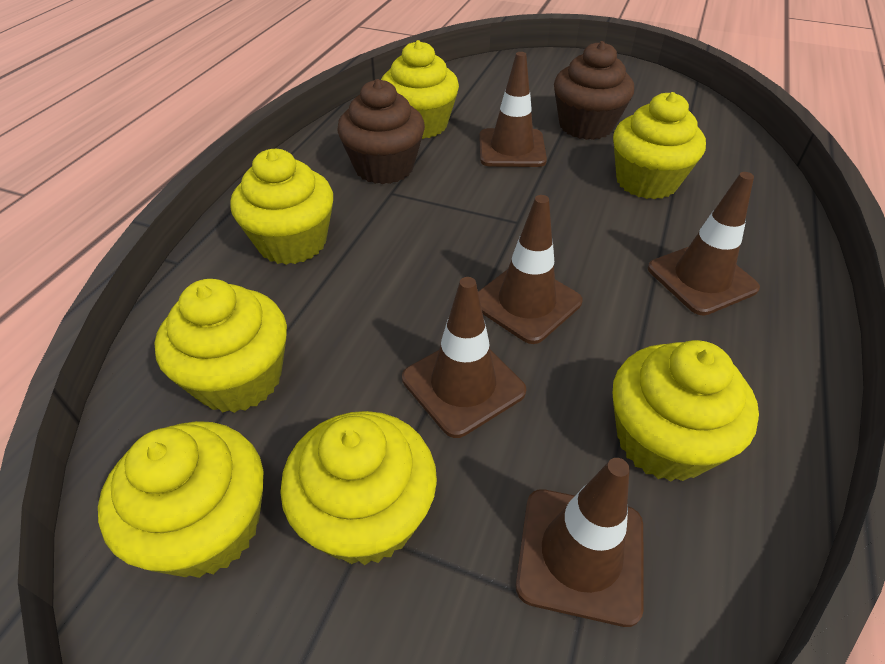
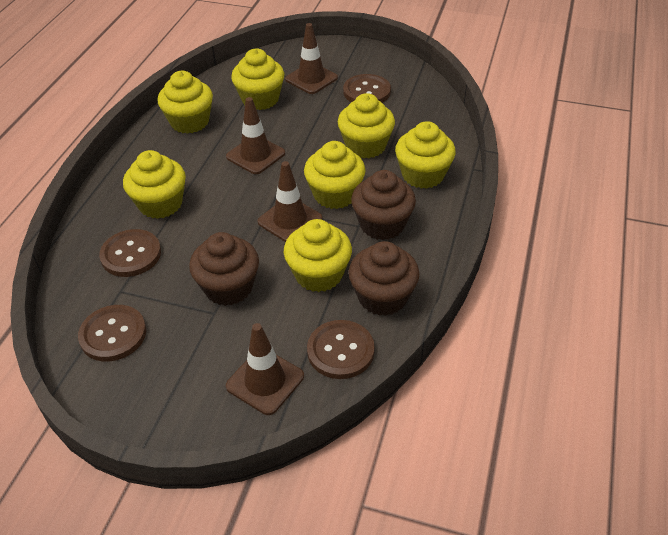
brown button: none = 0 -> [78,305,146,362] [99,229,161,277] [307,320,375,379] [343,74,391,103] = 4
brown cupcake: [337,79,425,184] [554,41,634,140] = 2 -> [189,232,259,306] [349,241,419,316] [351,170,416,240] = 3
brown traffic cone: [402,277,526,438] [478,195,583,344] [479,52,547,167] [516,458,644,627] [648,172,760,315] = 5 -> [226,97,285,174] [226,323,304,415] [257,161,322,242] [285,23,338,94] = 4

